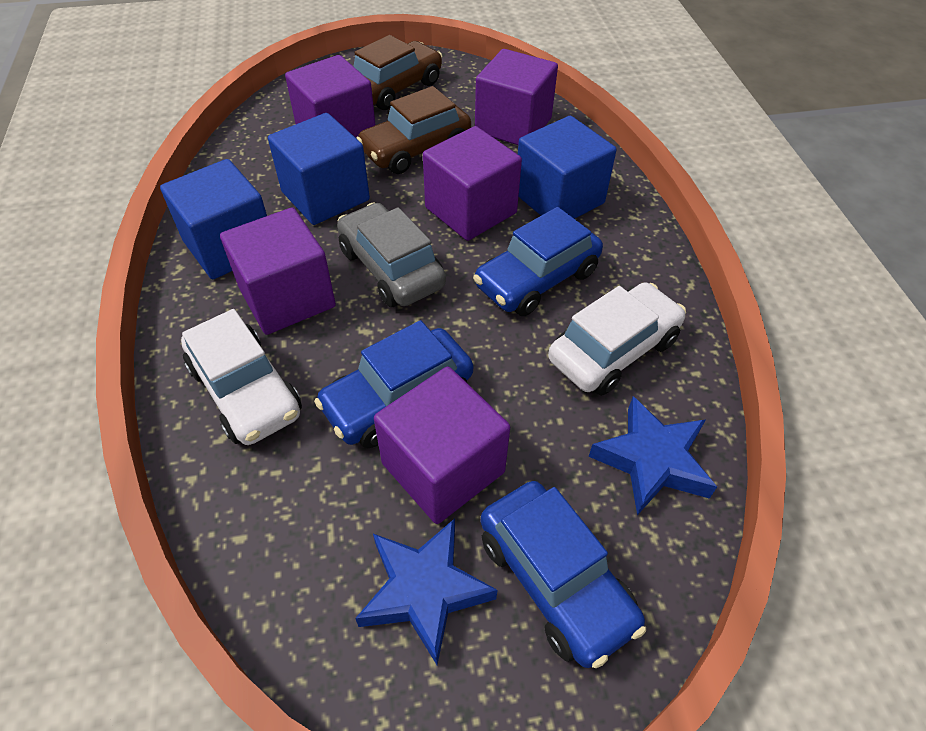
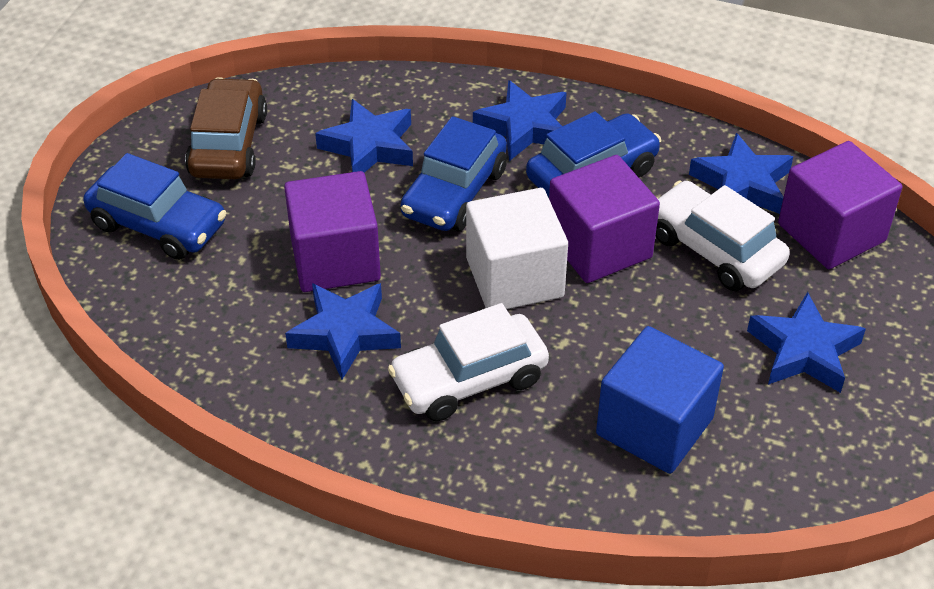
blue cube: [160,159,267,279] [268,113,370,225] [518,116,617,219] = 3 -> [596,326,724,474] = 1
blue star: [355,518,497,665] [589,396,717,515] = 2 -> [285,283,401,380] [315,99,413,173] [473,80,567,161] [689,133,793,214] [747,292,866,393] = 5
brown car: [353,35,442,110] [356,86,471,174] = 2 -> [185,77,267,179] = 1
grey car: [337,202,446,307] = 1 -> none = 0
purple cube: [220,207,336,335] [285,55,376,138] [374,367,510,524] [423,126,522,241] [475,49,558,145] = 5 -> [284,171,381,292] [549,155,660,283] [778,141,902,269] = 3
white cube: none = 0 -> [466,188,568,309] = 1

